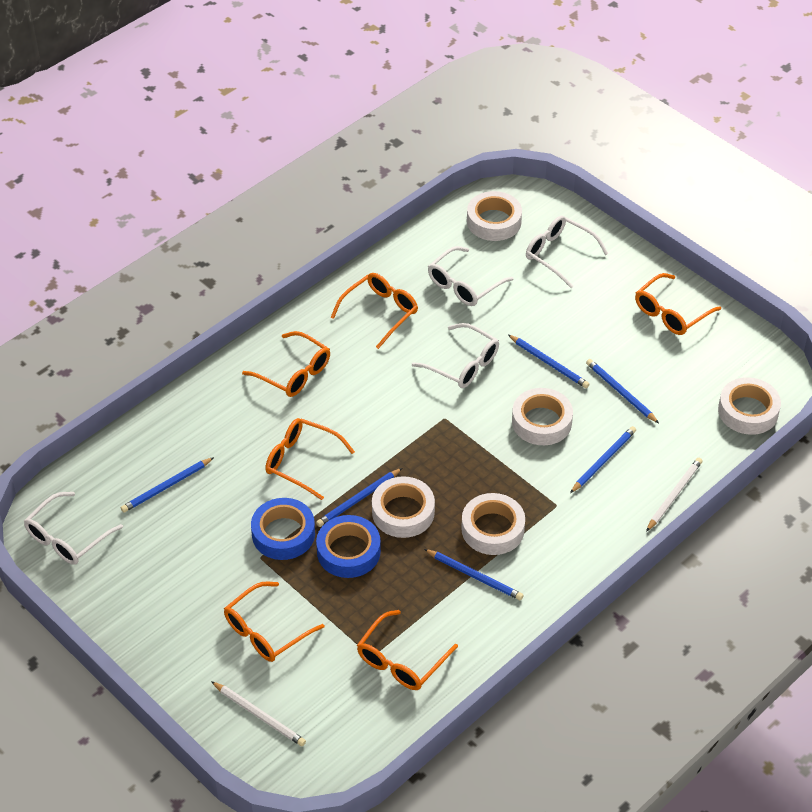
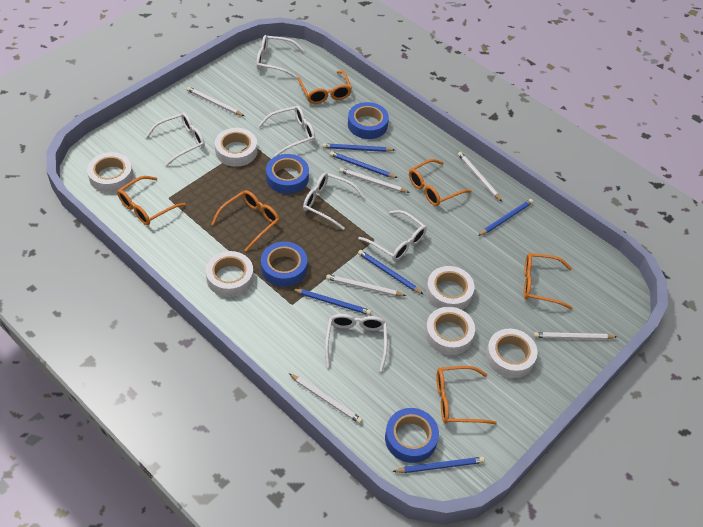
blue tape: [251,498,315,560] [316,515,381,578] = 2 -> [261,242,307,287] [266,154,309,194] [348,102,389,139] [385,408,439,463] = 4
white glasses: [24,492,123,565] [412,323,499,388] [428,246,514,306] [526,216,609,288] = 4 -> [145,113,205,166] [256,35,304,78] [258,106,315,156] [303,172,365,230] [325,314,387,372] [358,210,427,261] = 6
white pencil: [211,681,306,746] [646,458,703,532] = 2 -> [186,87,244,116] [289,373,363,424] [326,274,406,296] [339,168,410,193] [458,152,502,201] [534,332,617,340] = 6
white tape: [372,476,435,538] [461,493,525,555] [467,191,522,241] [512,388,573,445] [718,377,781,435] = 5 -> [87,152,133,193] [206,251,254,297] [215,128,257,167] [425,307,475,355] [426,266,475,310] [486,329,538,378] = 6

